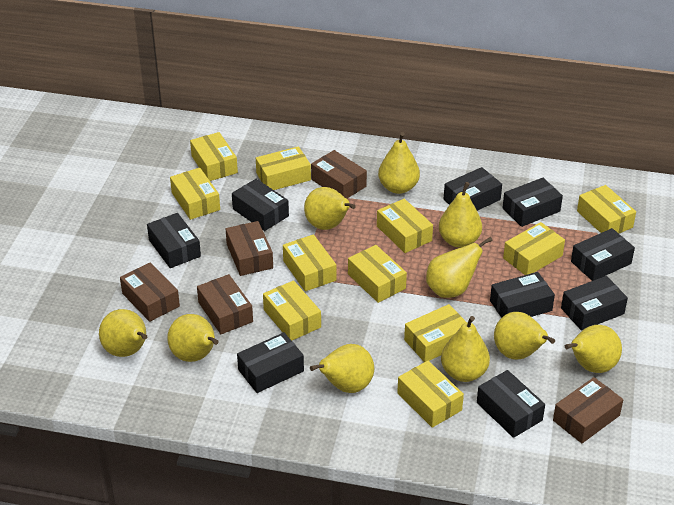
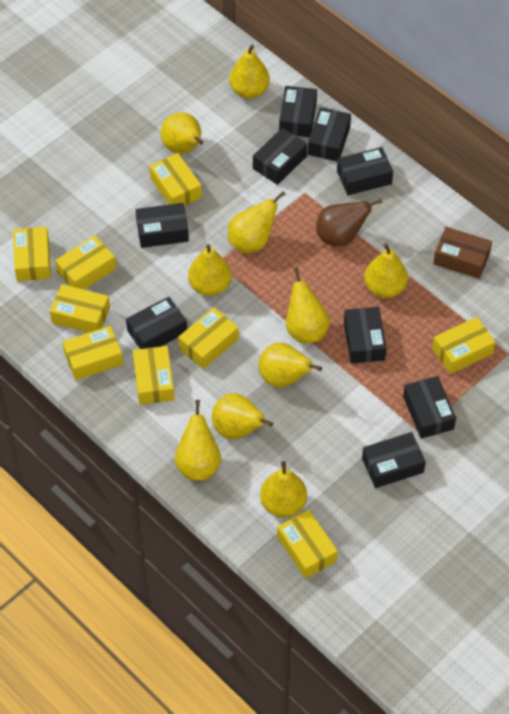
brown box: [120,263,180,322] [197,274,253,334] [226,221,273,276] [311,150,367,199] [553,377,623,443] = 5 -> [433,227,492,279] = 1
brown pear: none = 0 -> [316,199,382,246] = 1
yellow box: [170,168,220,220] [190,132,238,181] [256,146,311,190] [263,280,321,341] [283,234,336,291] [348,245,407,303] [377,199,433,253] [397,361,464,428] [404,304,467,362] [503,222,565,275] [577,185,636,234] = 11 -> [13,227,51,281] [50,284,110,333] [55,235,116,290] [63,326,123,380] [133,346,175,405] [149,153,202,206] [178,307,239,369] [277,510,338,579] [432,317,496,374] = 9

